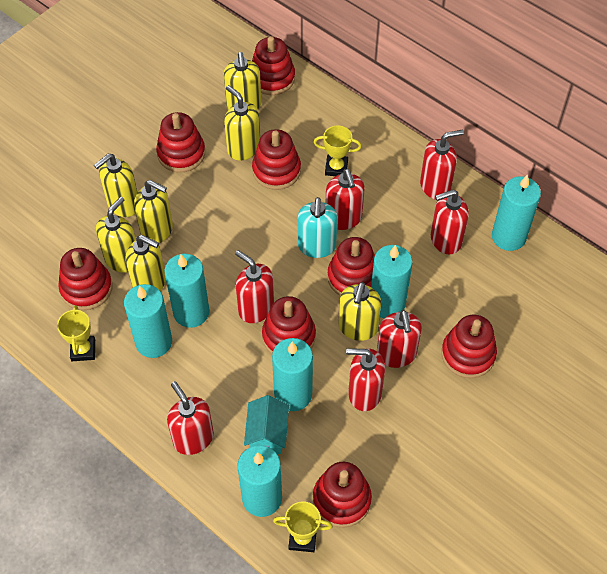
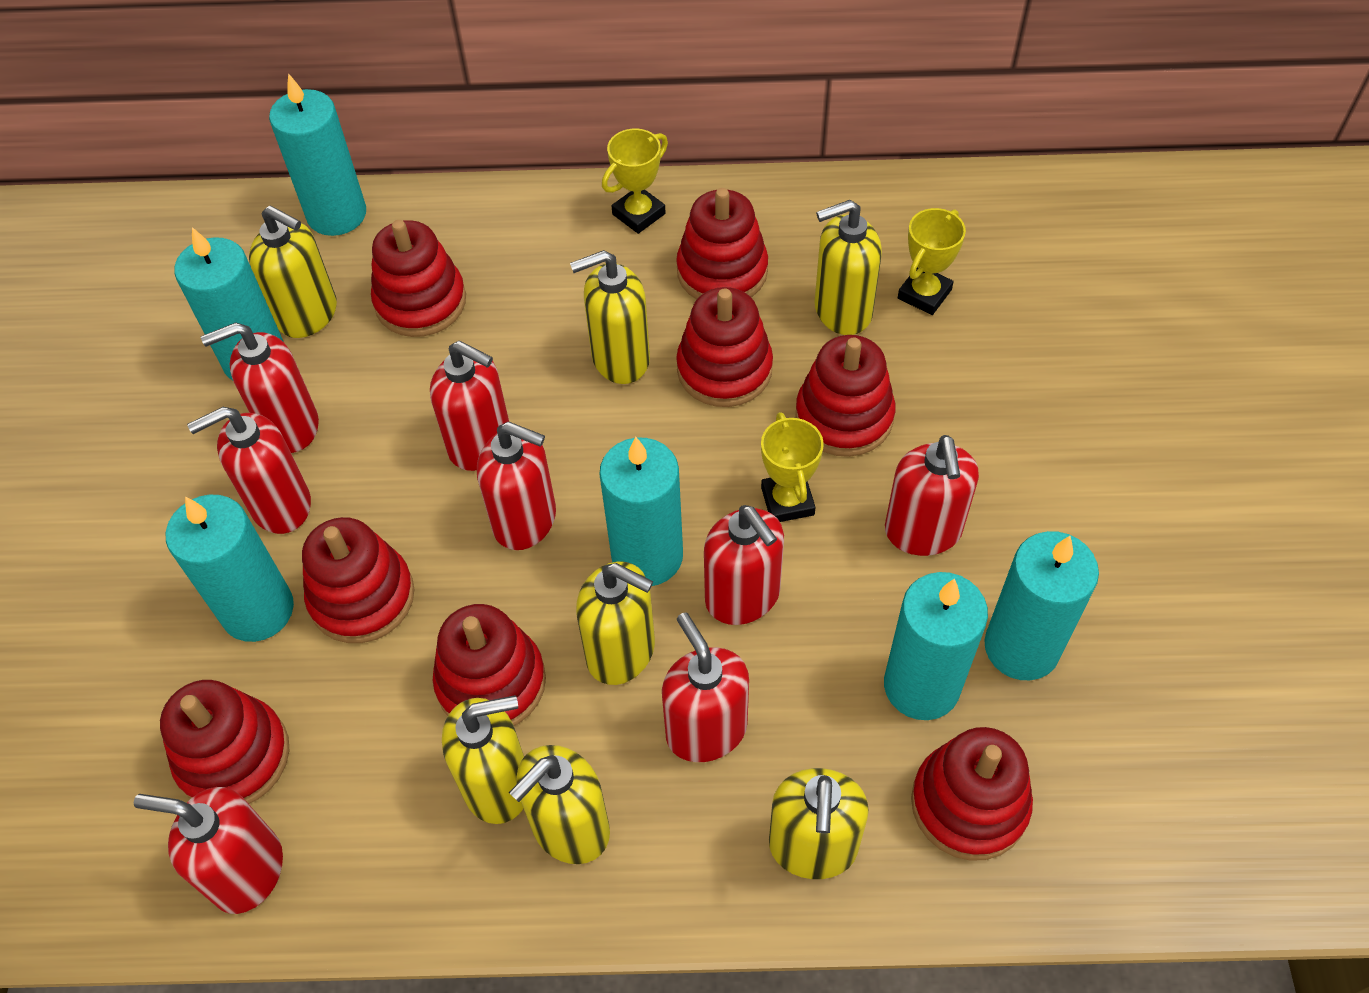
red soap dispenser: [167,381,214,455] [235,250,274,323] [326,169,365,230] [346,348,385,411] [377,310,422,368] [420,130,464,200] [431,190,469,255] = 7 -> [133,787,283,914] [187,407,311,534] [201,322,319,453] [430,341,509,471] [477,422,556,550] [662,612,749,762] [704,505,784,625] [885,435,979,556] = 8
turquoise house: [244,395,289,454] = 1 -> none = 0
turquoise soap dispenser: [298,197,338,258] = 1 -> none = 0

